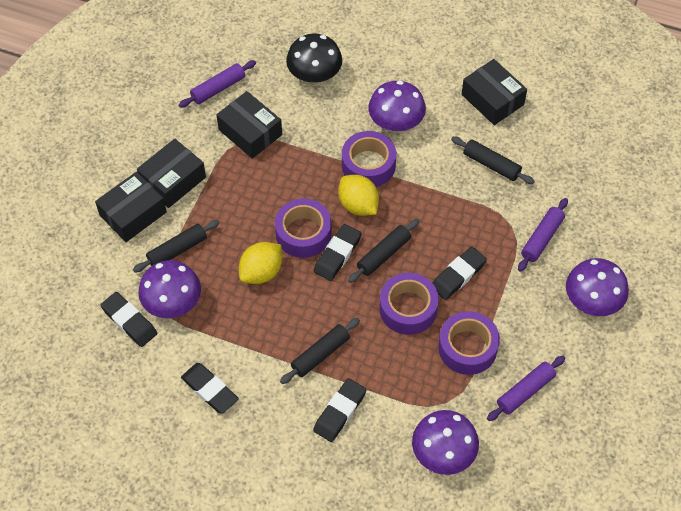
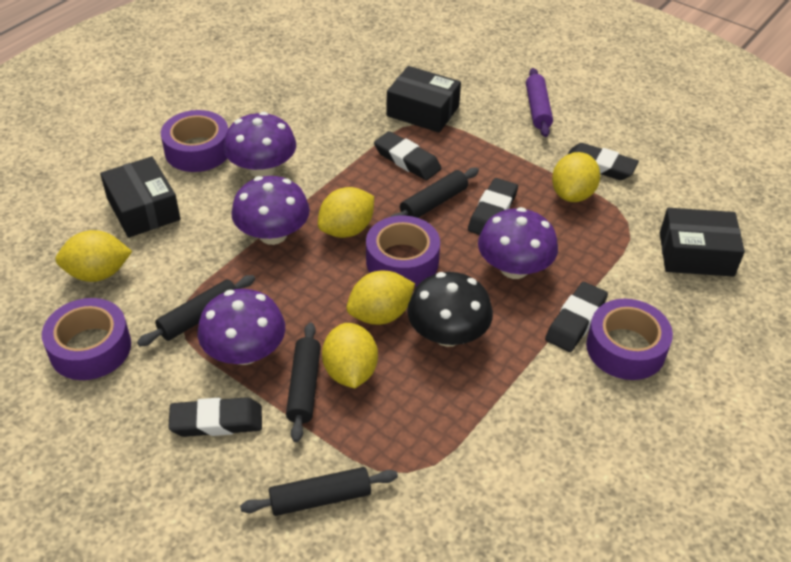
black box: [95,172,167,242] [137,139,206,208] [216,91,282,159] [462,59,527,125] = 4 -> [100,156,180,238] [386,66,461,133] [660,208,745,277] = 3
purple rolling pin: [179,60,256,108] [487,356,565,421] [518,198,568,272] = 3 -> [526,68,553,137] = 1
yellow lemon: [239,242,282,284] [339,175,379,216] = 2 -> [55,230,132,282] [318,187,374,238] [322,323,378,388] [346,271,415,325] [552,152,600,202] = 5

